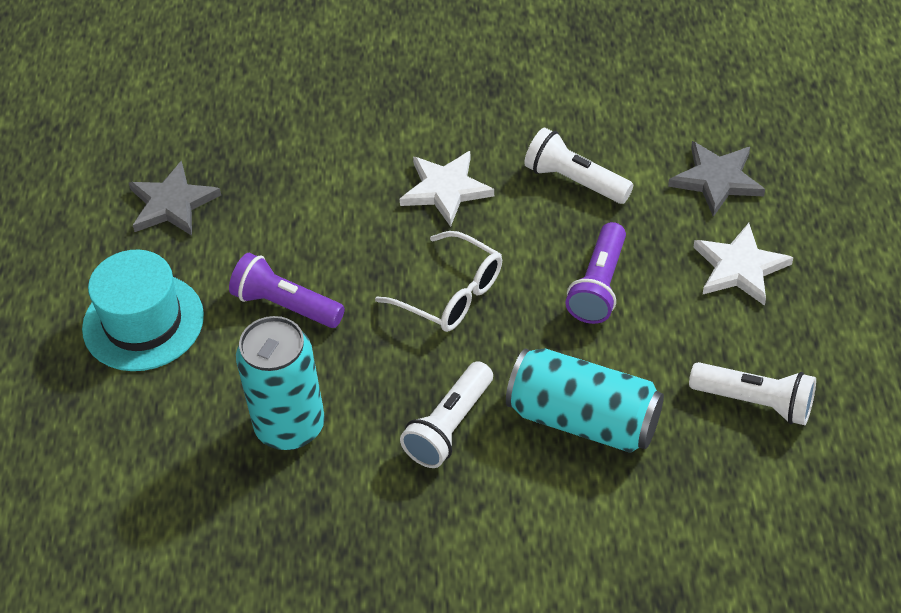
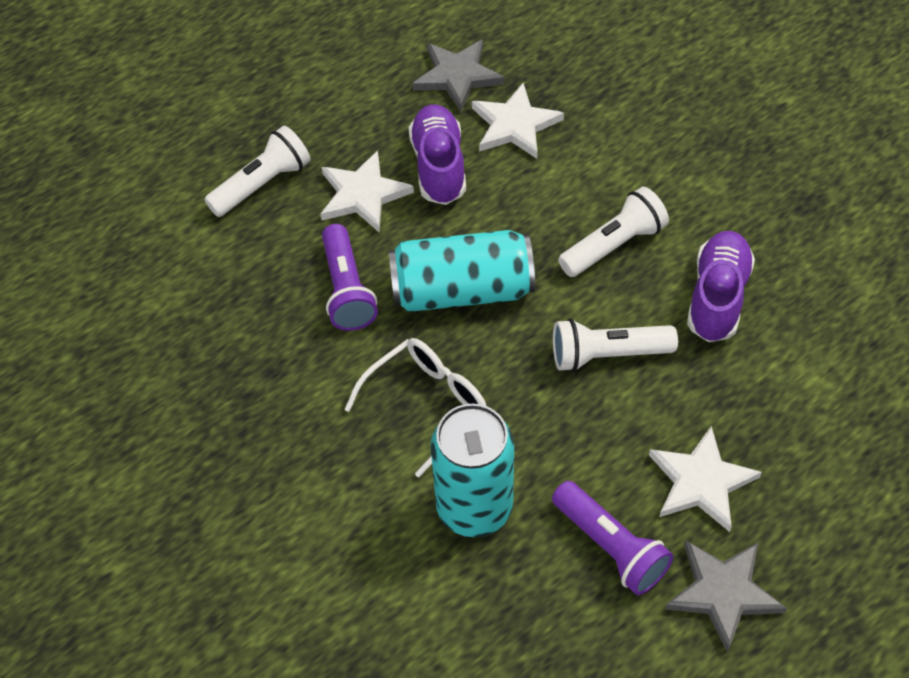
purple shoe: none = 0 -> [409,104,466,205] [687,231,755,342] = 2
turquoise hat: [82,250,204,371] = 1 -> none = 0
white star: [400,151,494,227] [694,223,793,306] = 2 -> [321,150,414,232] [472,83,564,159] [649,426,762,532] = 3

